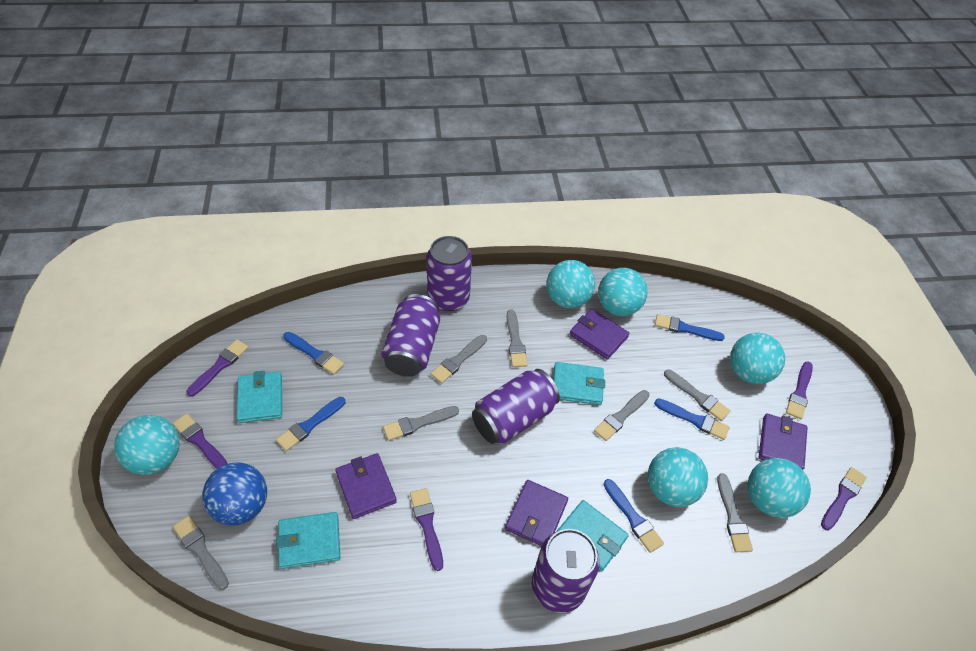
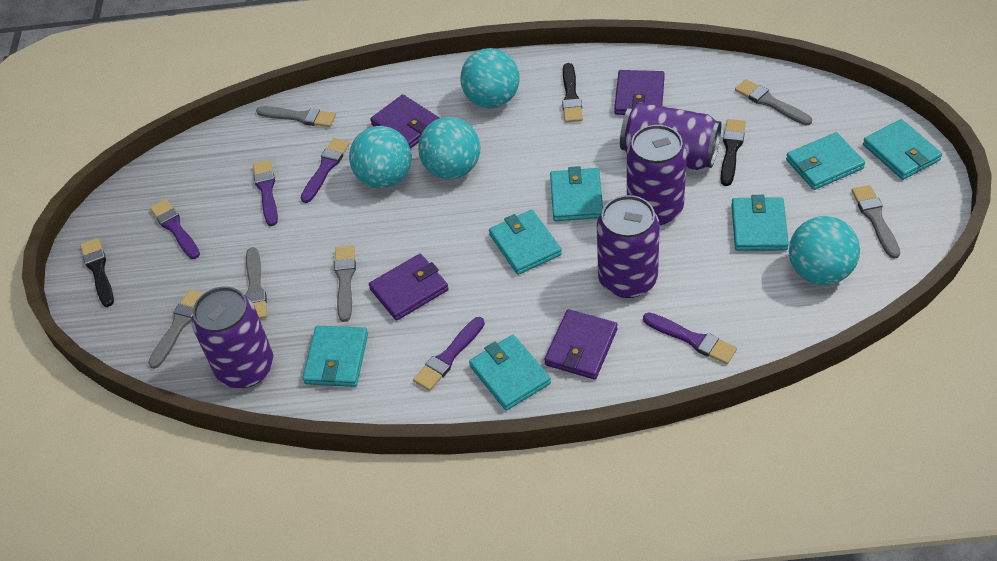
black brush: none = 0 -> [80,238,114,307] [562,63,583,123] [721,119,746,186] = 3
blue ball: [202,462,267,526] = 1 -> none = 0
blue brush: [276,397,345,451] [283,332,344,375] [603,479,664,553] [654,398,729,440] [655,314,725,341] = 5 -> none = 0
grey brush: [173,515,229,590] [383,406,459,441] [431,335,487,383] [507,310,528,367] [594,390,650,441] [664,370,730,421] [717,473,753,552] = 7 -> [148,290,204,369] [245,247,267,319] [256,106,336,127] [334,245,356,322] [735,79,812,125] [852,185,900,259] = 6
turquoise ball: [114,415,180,475] [547,260,595,308] [598,268,648,316] [648,447,708,507] [730,333,785,384] [748,458,811,518] = 6 -> [349,126,412,188] [418,117,480,179] [461,48,520,108] [789,216,860,285] = 4
turquoise wallet: [236,371,282,423] [276,512,340,569] [553,362,605,405] [556,500,629,572] = 4 -> [303,326,368,387] [469,335,551,410] [489,210,562,275] [550,166,603,221] [731,195,789,251] [786,132,865,190] [863,119,942,180] = 7

